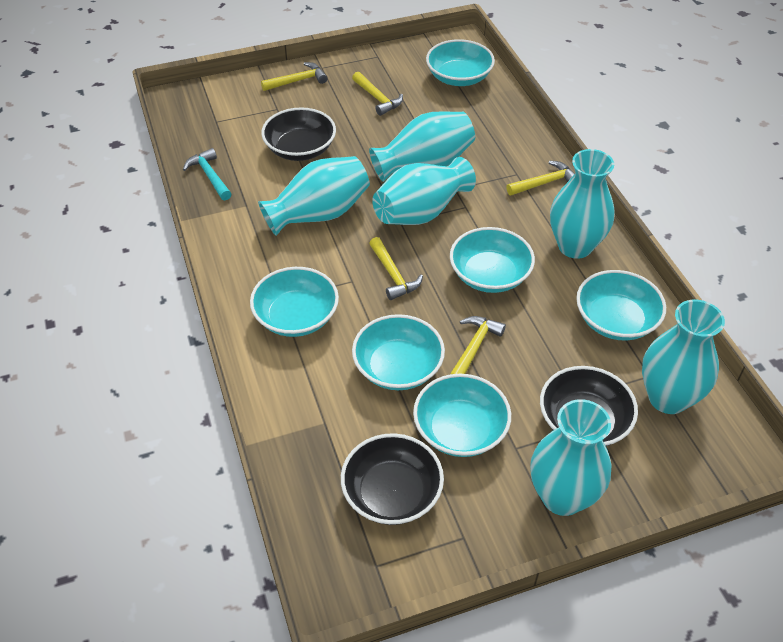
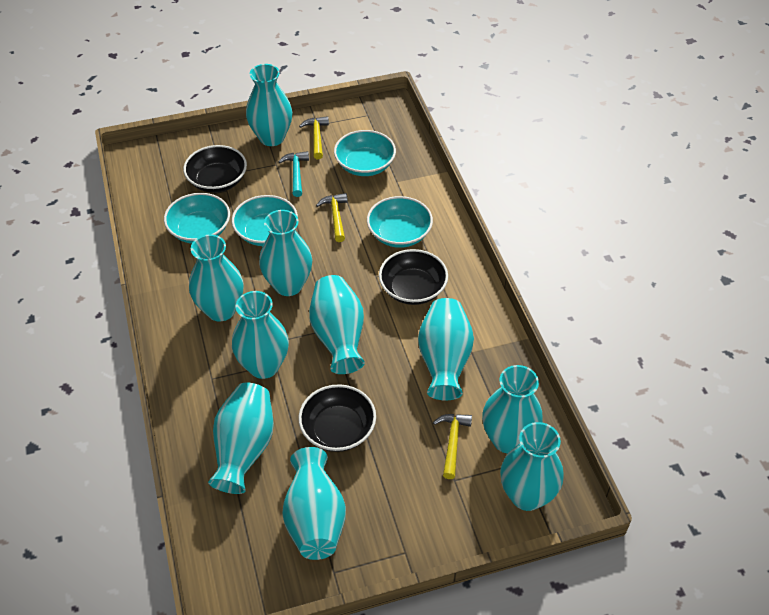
turquoise bowl: [250,267,339,337] [352,314,445,390] [413,374,511,457] [426,39,495,86] [450,227,535,293] [576,270,666,340] = 6 -> [164,193,230,244] [232,195,298,246] [334,130,396,176] [367,196,433,248] = 4
turquoise vase: [258,156,370,236] [369,111,475,182] [372,157,476,225] [530,399,611,516] [550,149,615,259] [642,300,725,414] = 6 -> [189,234,244,321] [208,382,274,494] [232,291,289,379] [246,64,292,146] [259,210,312,296] [282,447,346,560] [309,275,365,374] [418,298,474,400] [482,365,543,453] [500,422,563,511] = 10
yellow hammer: [261,62,327,91] [352,72,403,116] [369,237,423,300] [450,316,506,374] [506,161,575,195] = 5 -> [299,116,329,159] [316,193,348,242] [433,414,472,479] = 3

